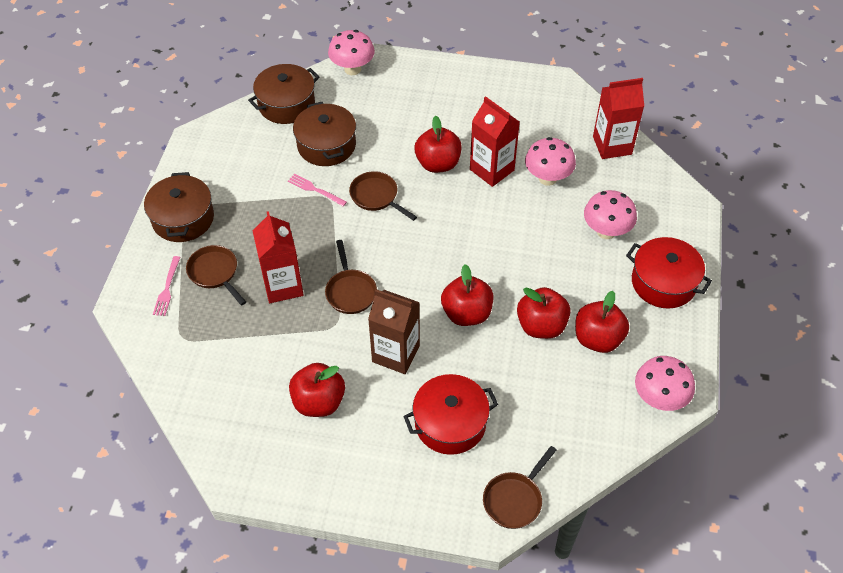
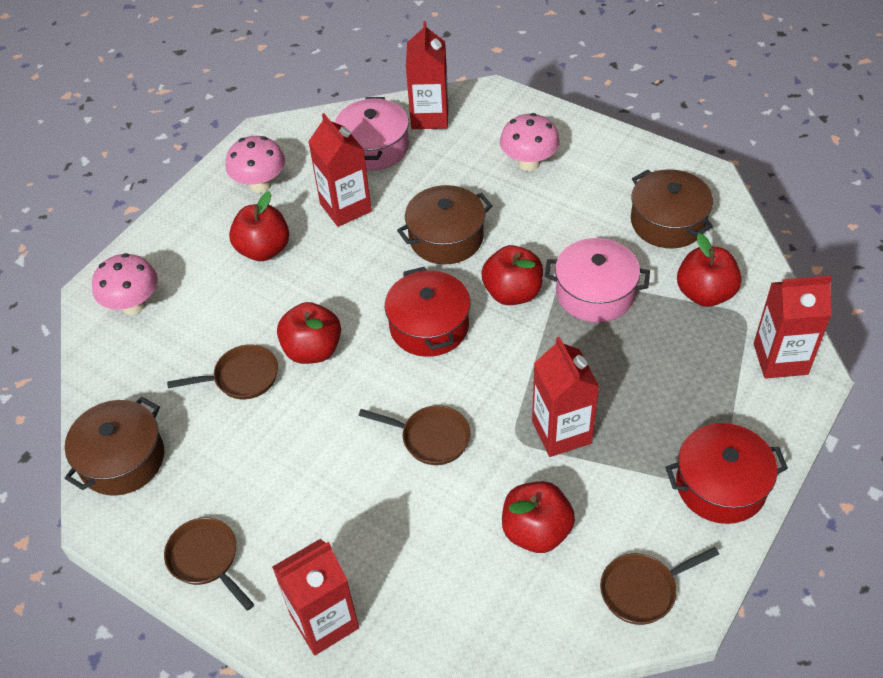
brown carton: [368,289,420,374] = 1 -> none = 0
pink fork: [153,256,181,316] [288,174,347,206] = 2 -> none = 0
pink mushroom: [328,30,375,75] [525,137,576,186] [584,190,637,239] [635,356,695,411] = 4 -> [92,253,158,315] [226,136,285,193] [500,113,559,171] = 3
pink pot: none = 0 -> [335,97,409,171] [545,238,650,322] = 2
red carton: [252,211,304,303] [470,96,520,187] [593,78,644,159] = 3 -> [272,539,359,655] [308,113,372,227] [406,21,448,129] [532,337,599,457] [754,275,832,379] = 5

